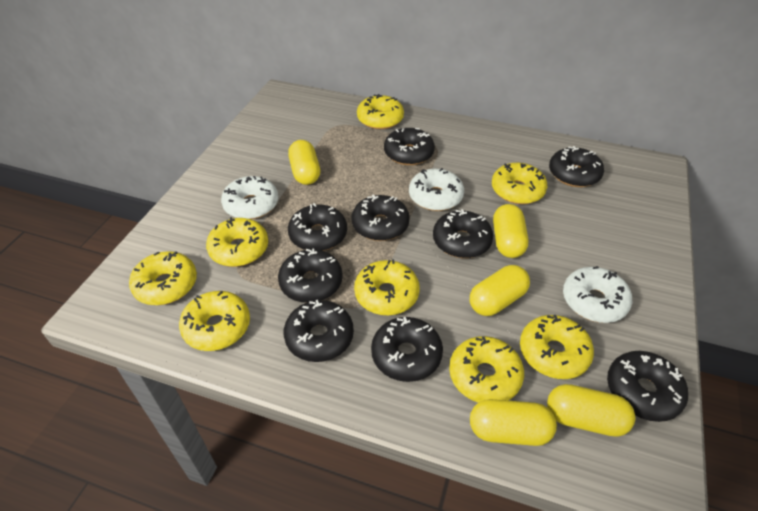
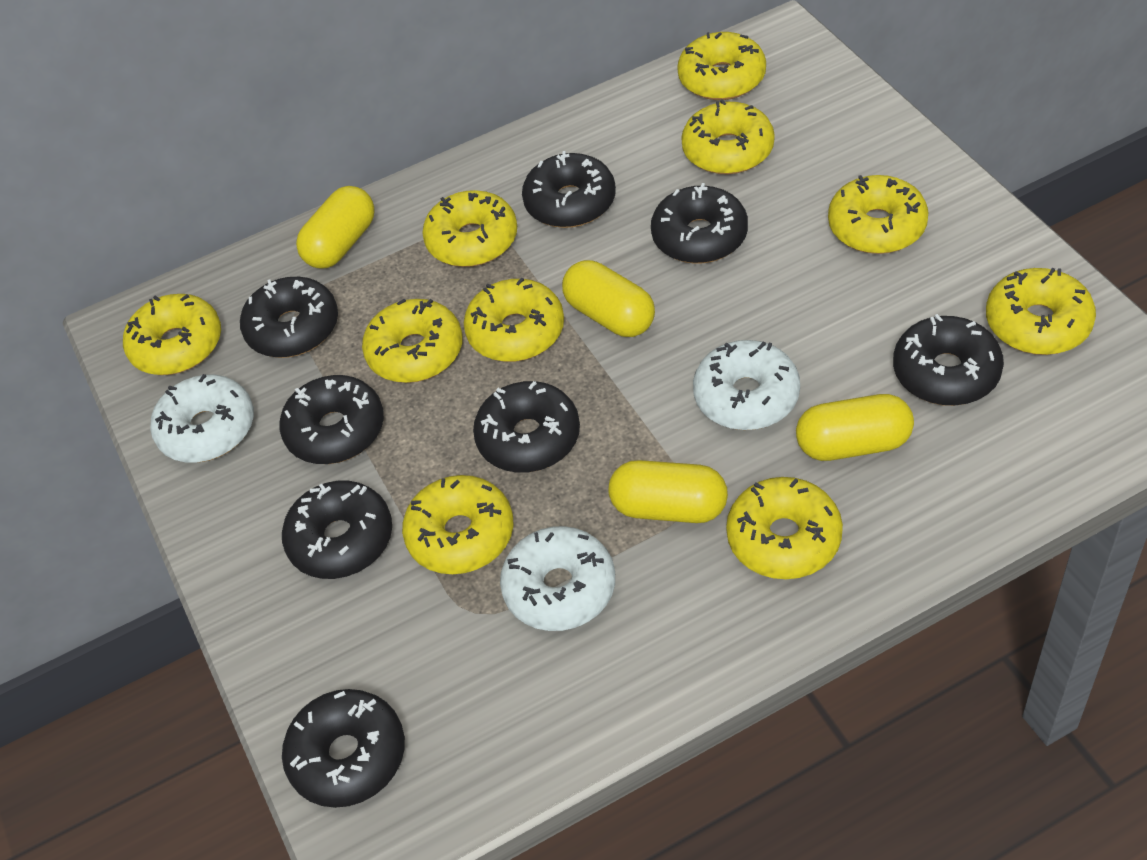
black donut: [278,248,343,303] [284,300,354,362] [288,203,347,251] [351,195,410,241] [371,317,443,382] [384,128,435,165] [433,209,493,258] [549,146,604,187] [607,351,688,422] = 9 -> [240,277,338,358] [279,375,384,464] [282,481,392,579] [282,689,405,808] [473,381,580,473] [522,151,616,228] [651,183,748,264] [893,314,1004,406] = 8
yellow capsule: [288,140,320,185] [470,265,530,316] [470,399,557,446] [493,204,528,258] [547,384,635,437] = 5 -> [296,186,375,269] [562,260,655,337] [609,460,728,523] [796,394,914,461] = 4
yellow donut: [129,251,197,305] [179,291,250,351] [206,217,268,267] [354,259,420,315] [357,94,404,129] [449,336,524,402] [492,163,547,204] [520,315,594,379] = 8 -> [123,294,221,375] [362,299,463,383] [402,475,513,574] [422,190,517,267] [464,278,564,362] [677,32,766,100] [681,99,774,174] [726,477,843,579] [828,175,929,254] [986,268,1096,355] = 10

